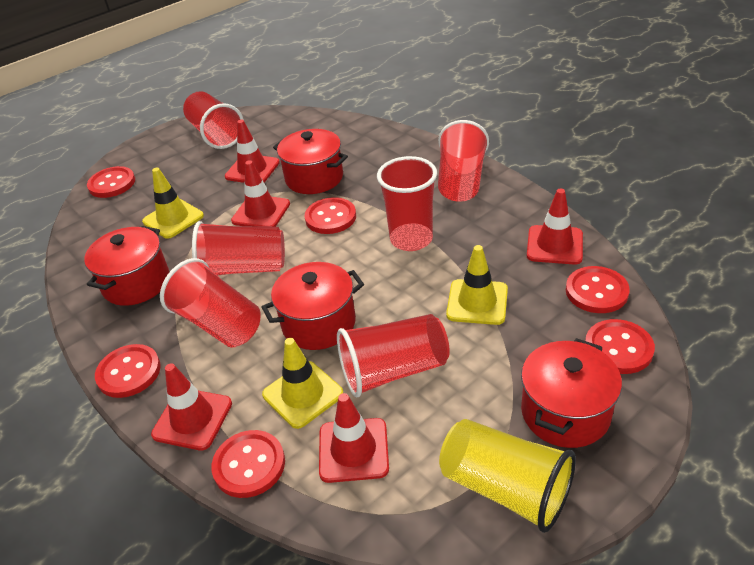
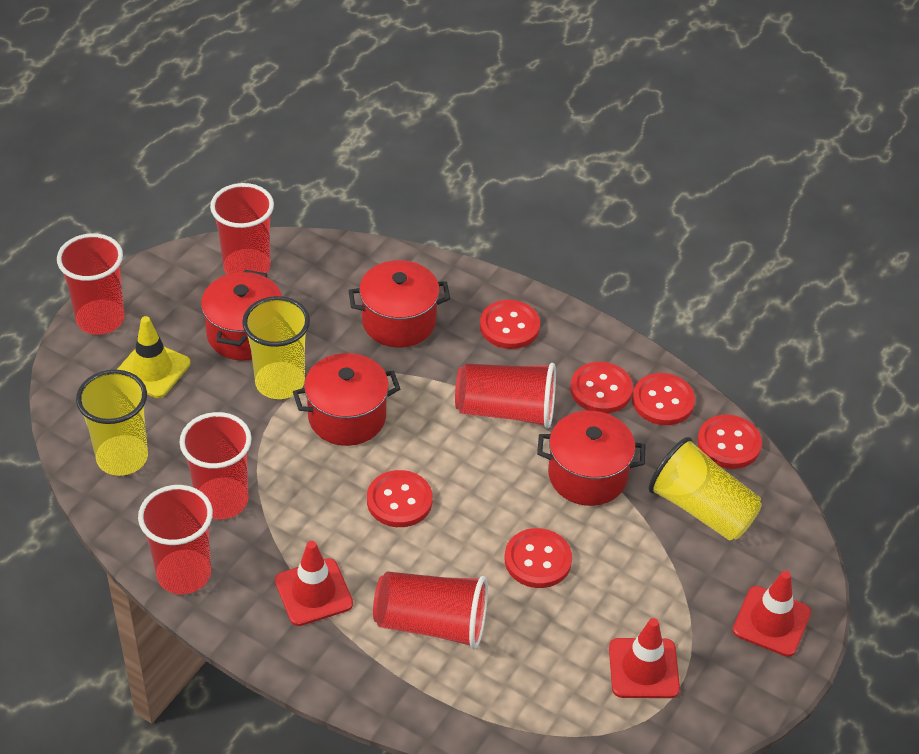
red traffic cone: [151,364,232,450] [225,120,280,183] [231,160,290,227] [319,393,389,483] [527,189,583,265] = 5 -> [275,541,353,626] [609,618,680,698] [733,571,811,657] = 3
yellow cup: [439,419,576,533] = 1 -> [76,370,148,476] [242,296,310,399] [649,437,762,540] = 3
yellow traffic cone: [142,168,204,239] [262,338,343,429] [446,245,508,325] = 3 -> [117,316,191,398] = 1

